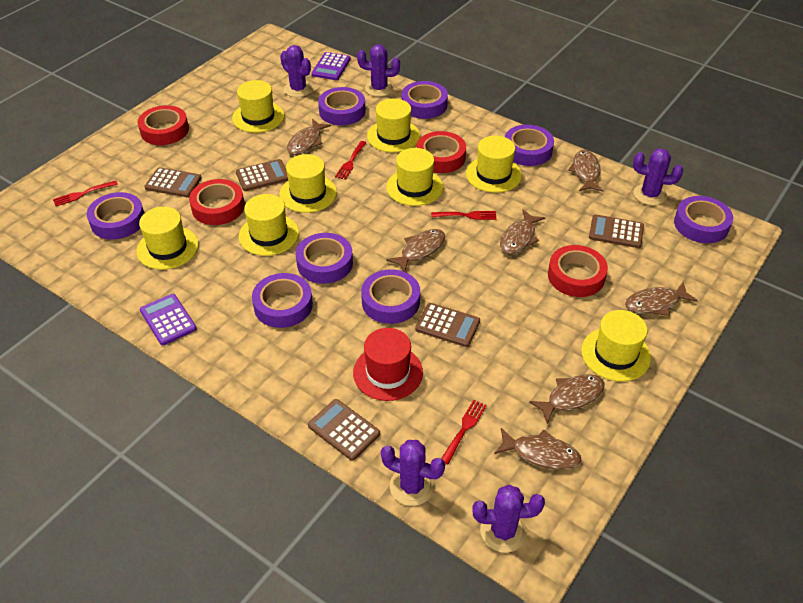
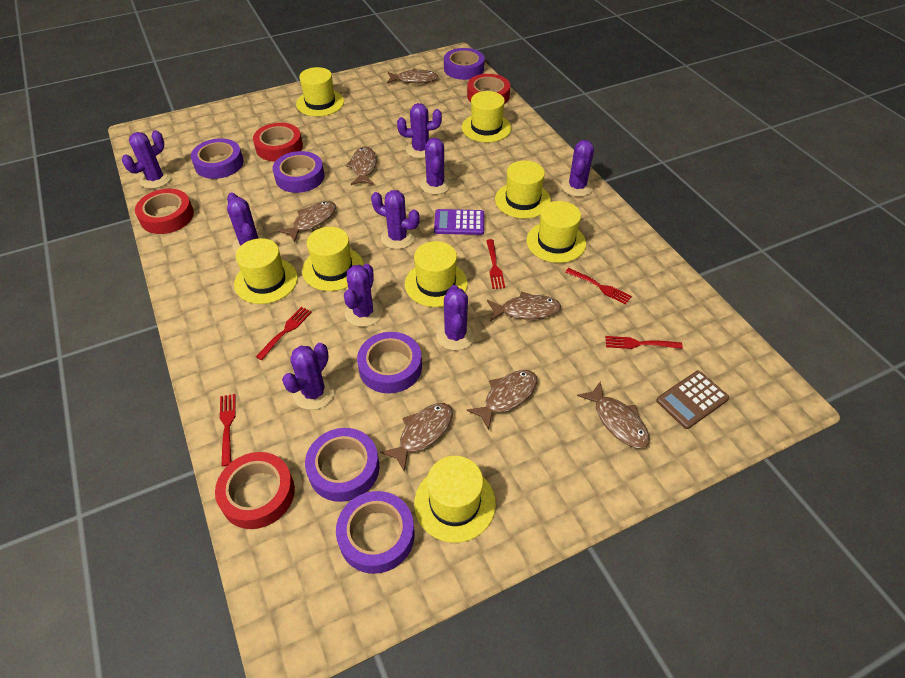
brown calculator: [144,167,202,197] [236,159,288,191] [308,399,380,461] [415,303,480,347] [589,214,644,248] = 5 -> [656,371,729,429] = 1
purple cactus: [280,45,313,97] [357,44,400,97] [381,440,445,506] [472,485,545,553] [633,148,683,205] = 5 -> [122,130,172,189] [227,192,267,253] [282,343,335,410] [344,264,382,327] [371,190,420,249] [397,103,442,158] [420,138,451,195] [436,285,475,351] [562,140,594,197] = 9
purple calculator: [140,294,197,345] [311,52,351,80] = 2 -> [434,209,484,235] = 1
purple tape: [87,192,144,240] [252,273,313,328] [296,233,353,284] [318,87,366,125] [361,269,420,324] [401,81,448,119] [505,125,554,166] [674,196,733,243] = 8 -> [191,138,244,179] [273,151,325,193] [305,428,379,502] [336,491,415,574] [357,332,422,393] [444,48,485,80] = 6
red fork: [53,181,118,206] [335,141,366,180] [431,211,497,220] [441,400,487,464] = 4 -> [220,394,235,466] [256,307,312,360] [486,239,505,289] [565,268,632,304] [605,336,683,349] = 5
red hat: [353,328,423,401] = 1 -> none = 0

